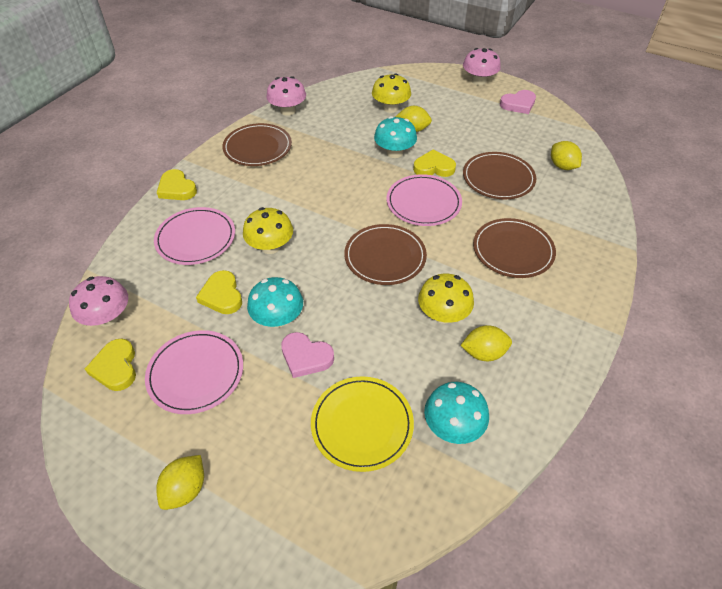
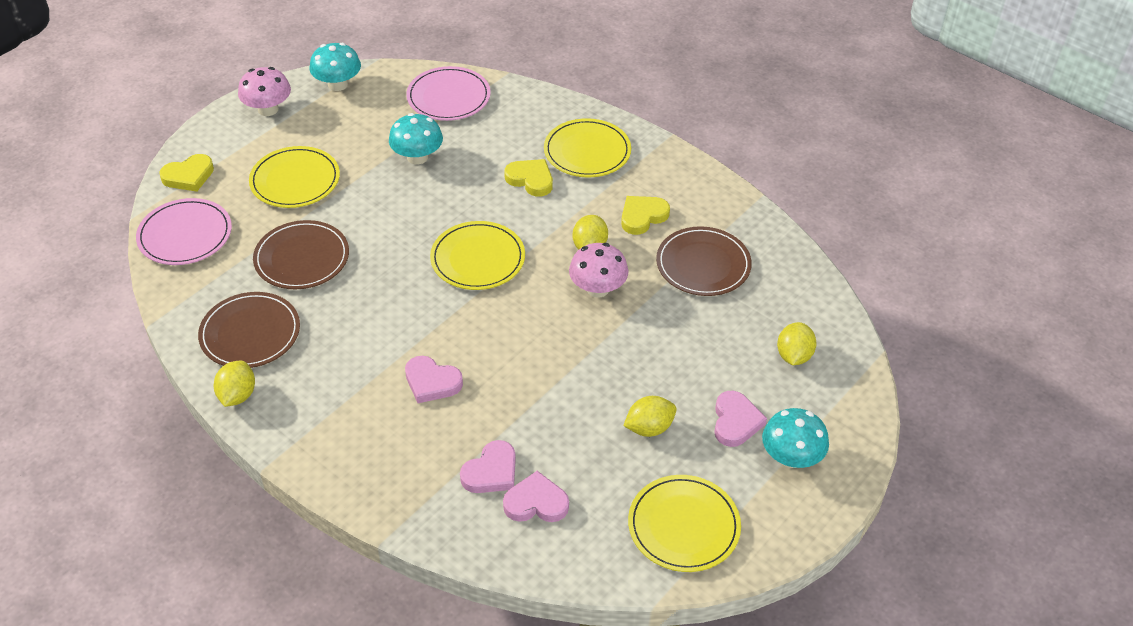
brown plate: [222,123,292,166] [344,224,427,285] [463,152,536,199] [473,218,556,278] = 4 -> [198,292,300,368] [253,220,349,289] [656,226,752,296] = 3
pink heart: [281,332,334,378] [500,90,536,114] = 2 -> [405,356,463,403] [460,440,516,493] [503,471,569,522] [714,391,767,447] = 4
pink mushroom: [69,276,128,327] [266,76,306,116] [463,48,501,85] = 3 -> [238,67,291,116] [569,243,628,298] = 2
pink plate: [145,330,243,414] [154,207,235,265] [387,174,462,226] = 3 -> [136,198,232,265] [406,66,491,121] = 2
yellow heart: [85,339,136,391] [157,169,197,200] [196,270,242,314] [413,150,456,177] = 4 -> [159,154,214,192] [504,159,553,197] [621,196,670,235] = 3
yellow mushroom: [243,207,293,254] [372,73,411,113] [418,273,474,324] = 3 -> none = 0
yellow plate: [311,376,414,472] = 1 -> [249,146,340,208] [430,221,525,290] [544,118,631,177] [628,475,741,572] = 4

